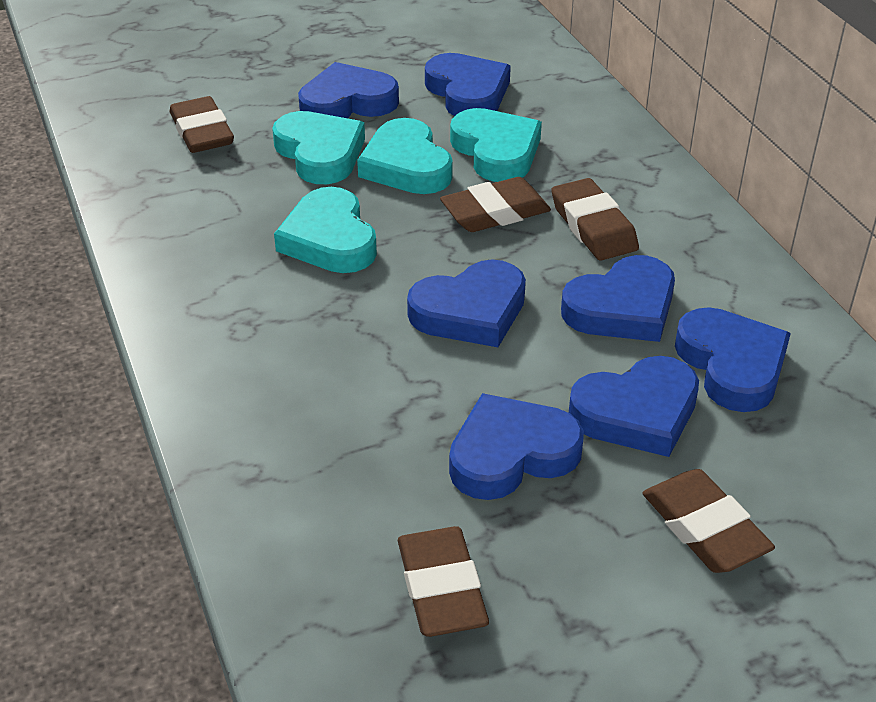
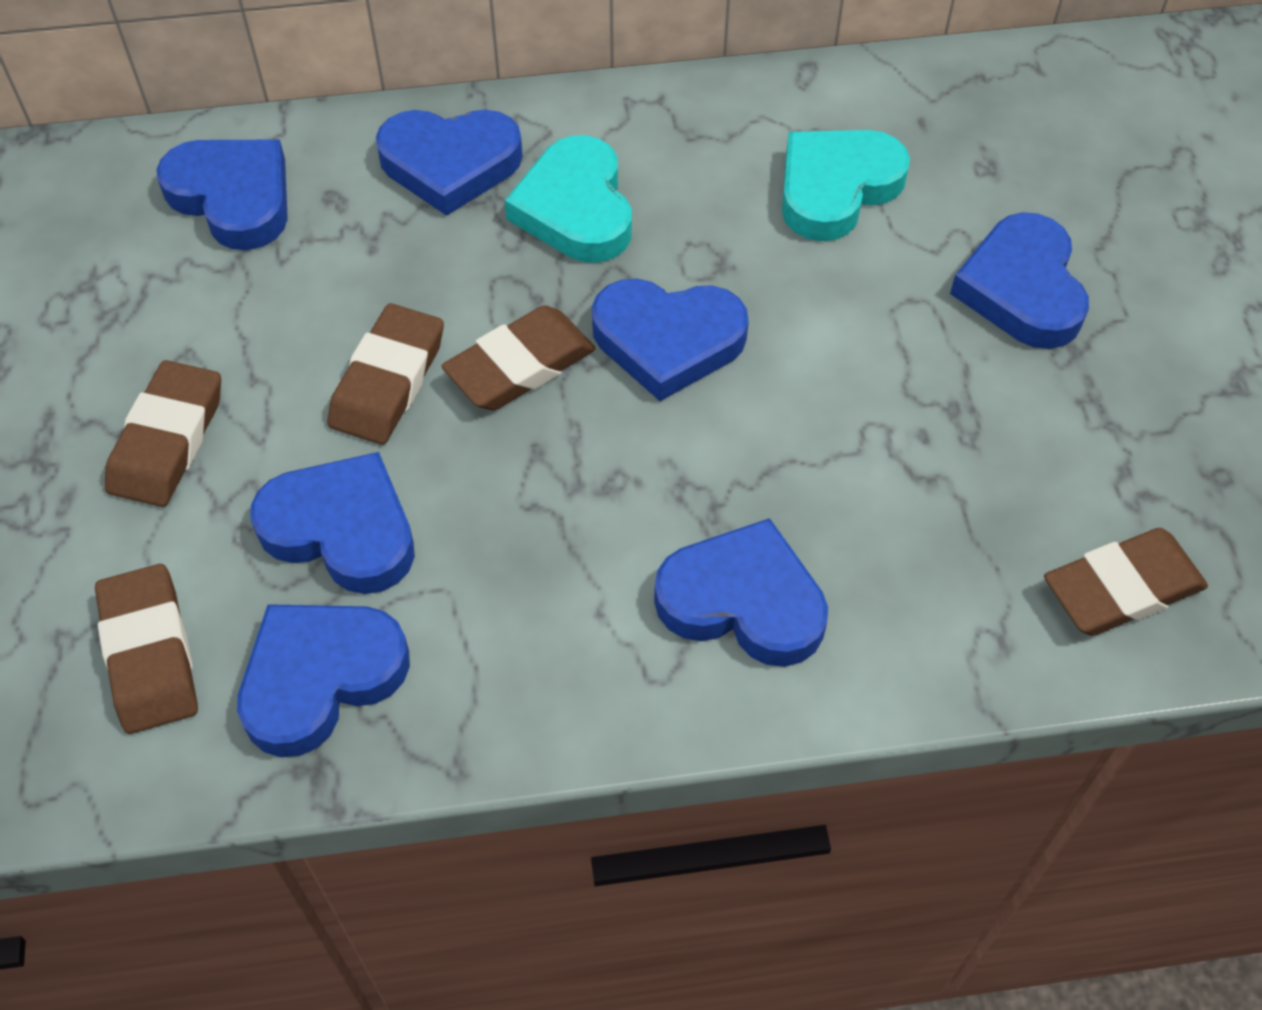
turquoise heart: [272,111,365,184] [274,187,377,273] [357,118,453,194] [450,108,542,182] = 4 -> [505,135,632,262] [782,130,910,241] = 2

